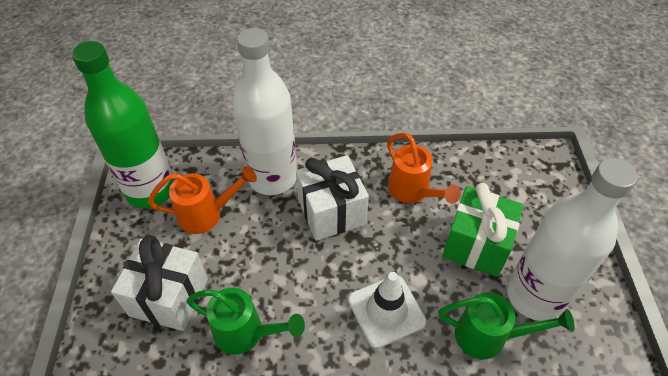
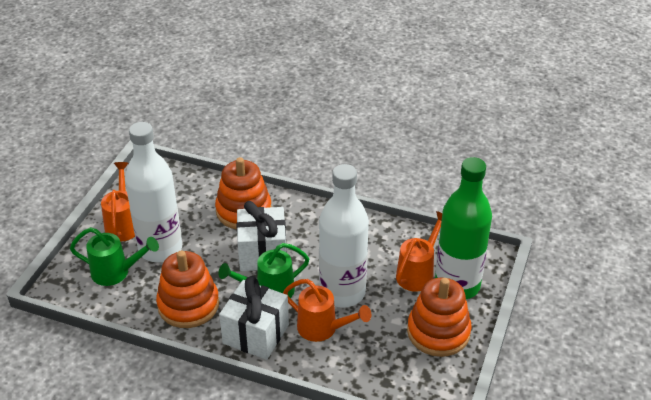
green gift: [442,183,524,277] = 1 -> none = 0
orange stacking toy: none = 0 -> [156,251,219,328] [215,157,272,230] [407,278,472,357] = 3
orange watering can: [148,166,257,234] [387,133,461,204] = 2 -> [101,162,135,242] [283,279,371,342] [396,211,442,292] = 3
white traffic cone: [348,272,426,349] = 1 -> none = 0

